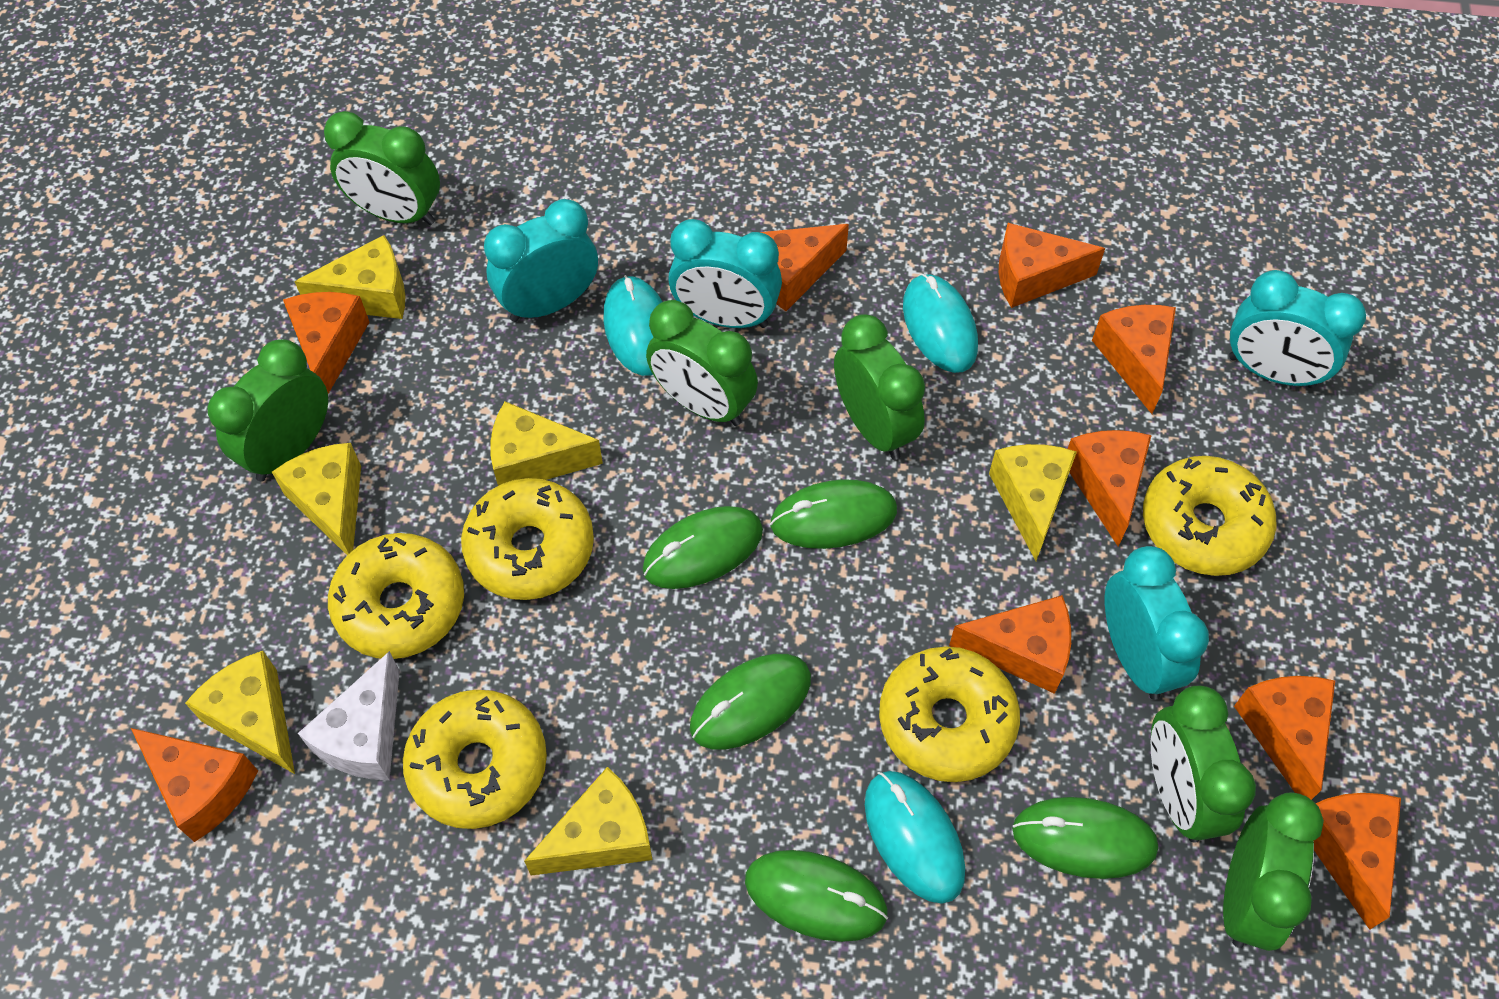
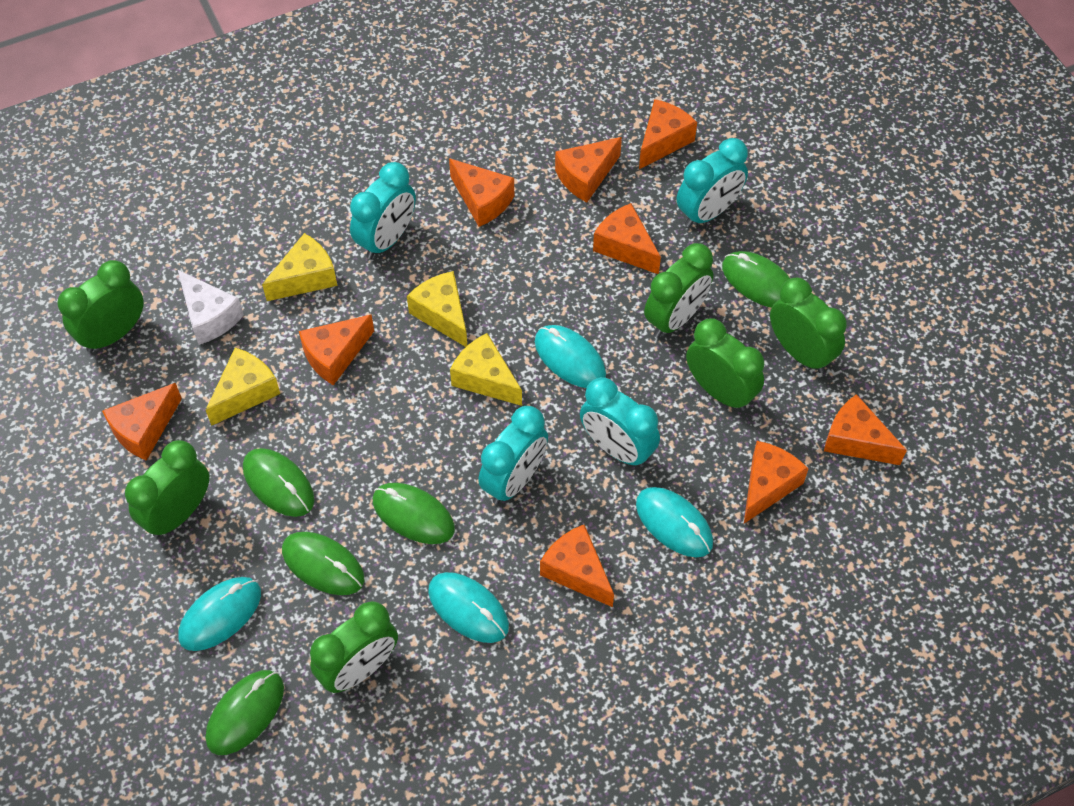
turquoise mouse: [604,275,662,376] [865,771,965,903] [903,273,978,373] = 3 -> [178,577,261,651] [428,572,509,643] [535,325,606,388] [636,487,713,557] = 4
yellow cheese: [185,651,295,774] [272,443,361,555] [295,235,405,319] [490,401,603,486] [524,767,652,875] [989,444,1077,561] = 6 -> [206,348,280,426] [262,233,337,301] [407,271,467,347] [450,333,522,406] = 4
yellow donut: [328,533,464,659] [403,690,547,829] [461,478,594,600] [879,646,1020,782] [1143,456,1276,576] = 5 -> none = 0

